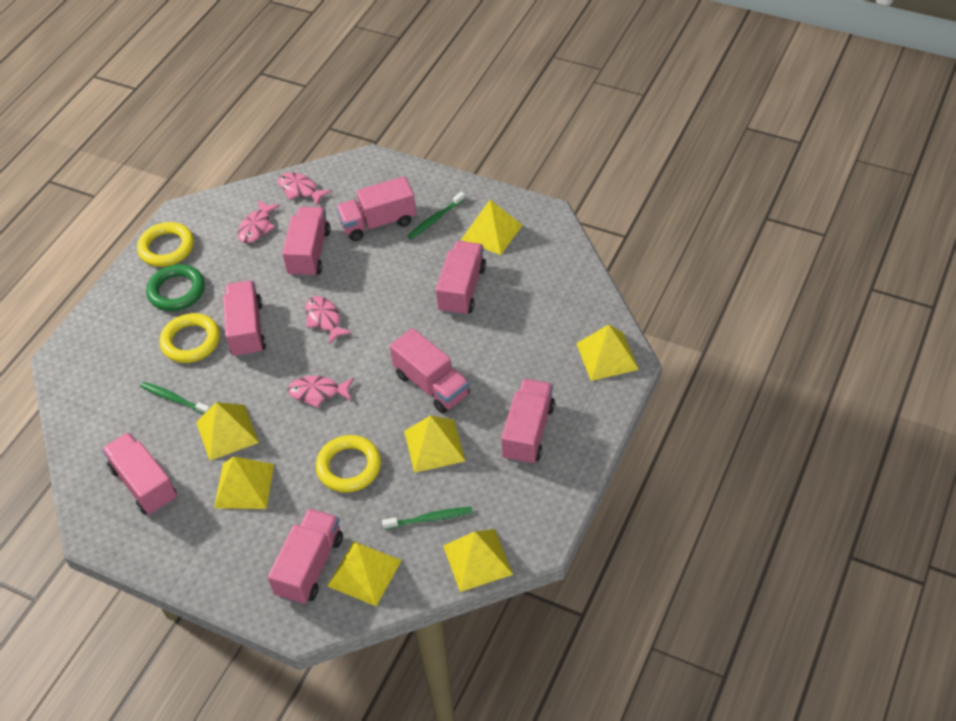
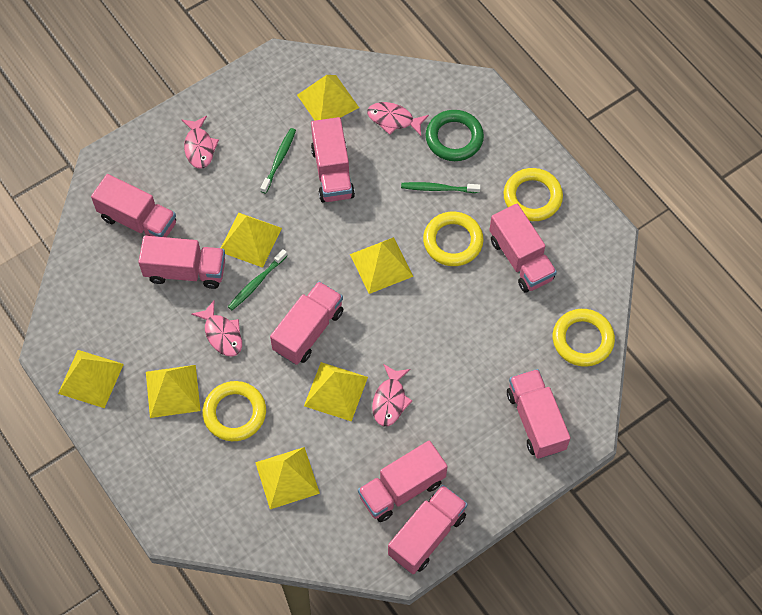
yellow ring: [137,222,194,267] [159,313,220,363] [316,435,381,493] = 3 -> [203,381,266,441] [423,212,483,266] [504,168,563,221] [553,309,615,367] = 4

